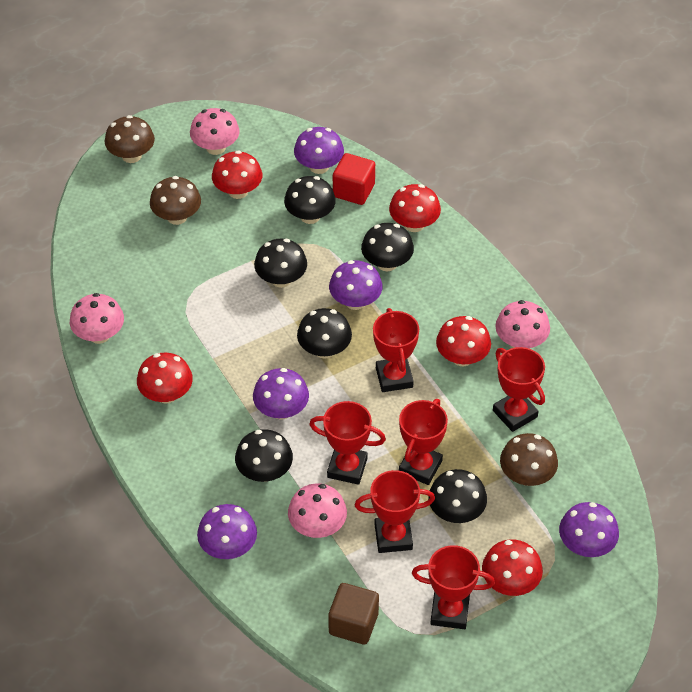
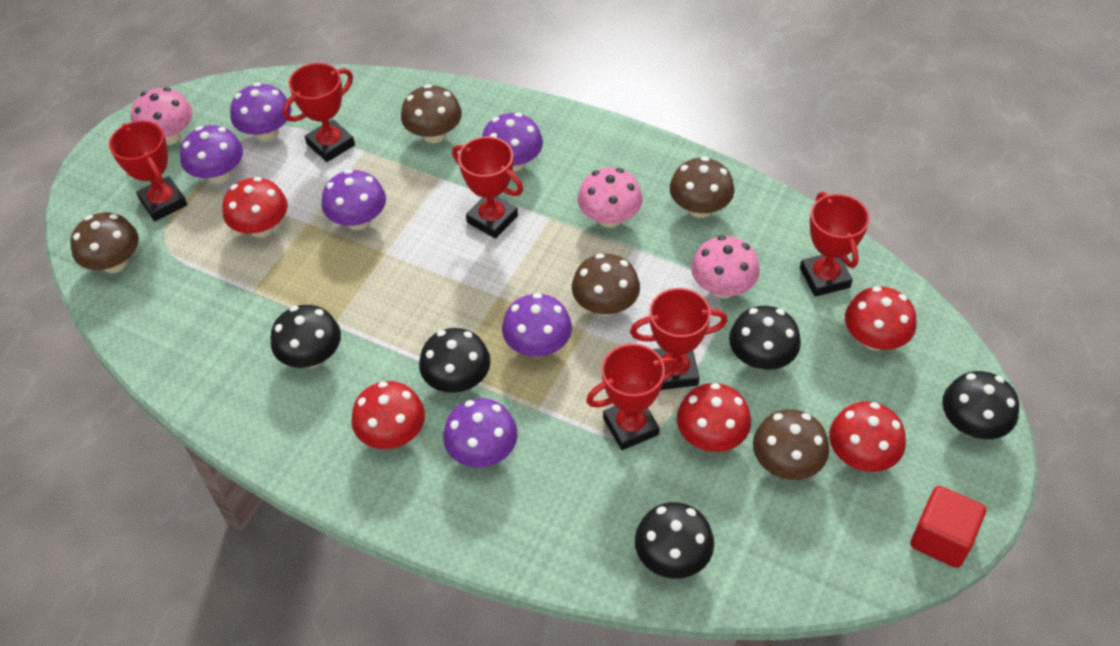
black mushroom: [235,429,293,482] [254,239,307,288] [284,176,336,224] [297,308,352,359] [361,223,414,271] [428,469,487,523] = 6 -> [271,305,341,368] [419,328,491,393] [635,502,714,579] [729,306,801,370] [942,371,1019,439] = 5
brown cube: [328,583,379,645] = 1 -> none = 0
brown mushroom: [105,115,155,163] [150,176,201,225] [500,433,558,486] = 3 -> [70,212,139,273] [401,84,462,143] [572,253,640,316] [670,157,734,218] [753,409,829,480] = 5
pink mushroom: [70,293,124,344] [190,108,240,155] [288,483,347,538] [495,300,550,348] = 4 -> [131,87,193,145] [578,167,642,228] [691,235,760,298] = 3
purple mushroom: [197,504,257,559] [253,368,309,420] [294,127,344,174] [329,260,382,310] [559,502,619,557] = 5 -> [180,125,243,184] [230,83,291,141] [322,169,386,230] [443,398,518,468] [482,113,543,172] [502,293,572,357] = 6

